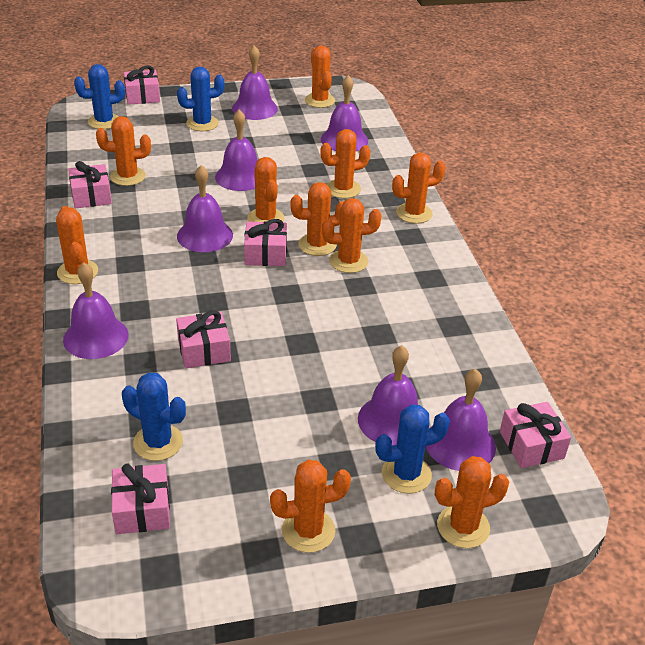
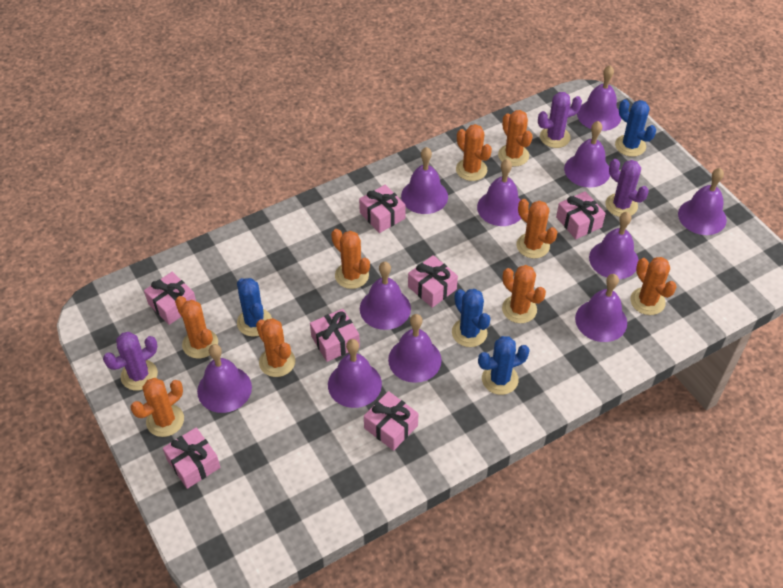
orange cactus: [56,206,98,284] [96,116,151,186] [247,157,284,222] [270,459,351,553] [290,182,344,256] [305,46,335,108] [320,129,371,198] [322,198,381,273] [392,153,445,224] [435,456,509,548] = 10 -> [131,378,184,437] [175,296,218,358] [256,318,295,377] [331,229,370,289] [456,124,492,181] [498,110,532,166] [502,265,546,323] [516,199,557,259] [630,257,677,315] = 9
pink gift: [69,161,112,208] [111,463,170,534] [124,65,160,105] [176,310,231,368] [244,219,287,266] [500,402,571,468] = 6 -> [144,272,196,325] [163,427,221,489] [310,309,360,362] [359,185,406,233] [364,391,419,451] [408,255,458,308] [556,191,606,239] = 7
purple bell: [63,262,129,359] [177,165,233,252] [215,109,257,191] [232,45,278,120] [321,75,368,151] [358,345,418,446] [426,369,496,471] = 7 -> [197,344,252,413] [328,339,382,408] [360,262,411,330] [388,314,441,383] [401,147,448,214] [477,159,521,226] [564,121,610,188] [575,274,627,342] [577,65,621,131] [589,212,639,279] [678,168,727,235] = 11
purple cactus: none = 0 -> [103,332,158,391] [538,92,582,148] [605,159,649,217] = 3

